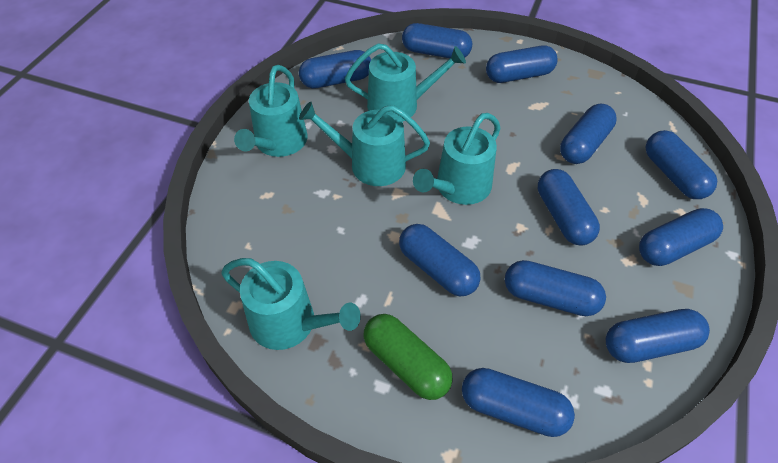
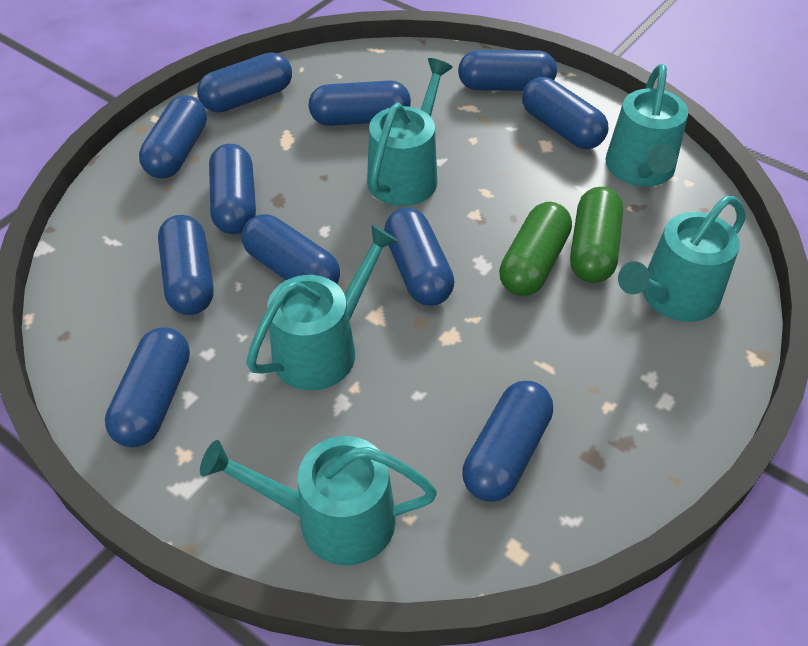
green capsule: [364,314,453,400] = 1 -> [499,202,572,296] [570,187,623,283] = 2

